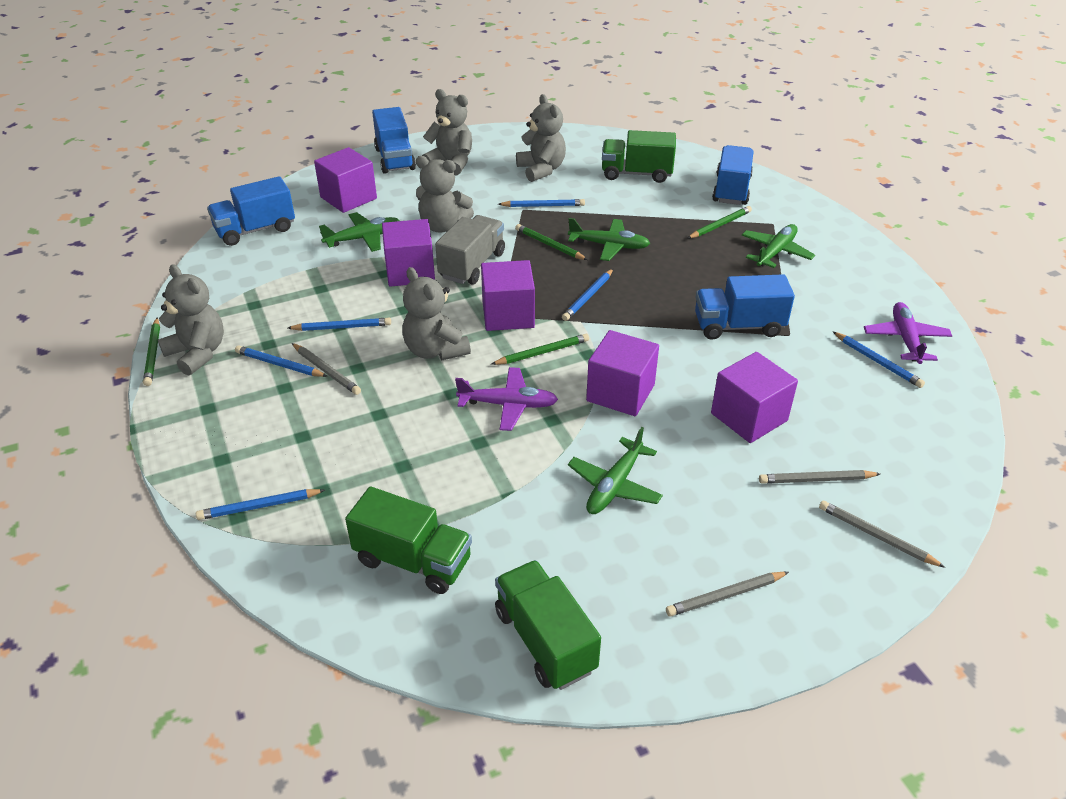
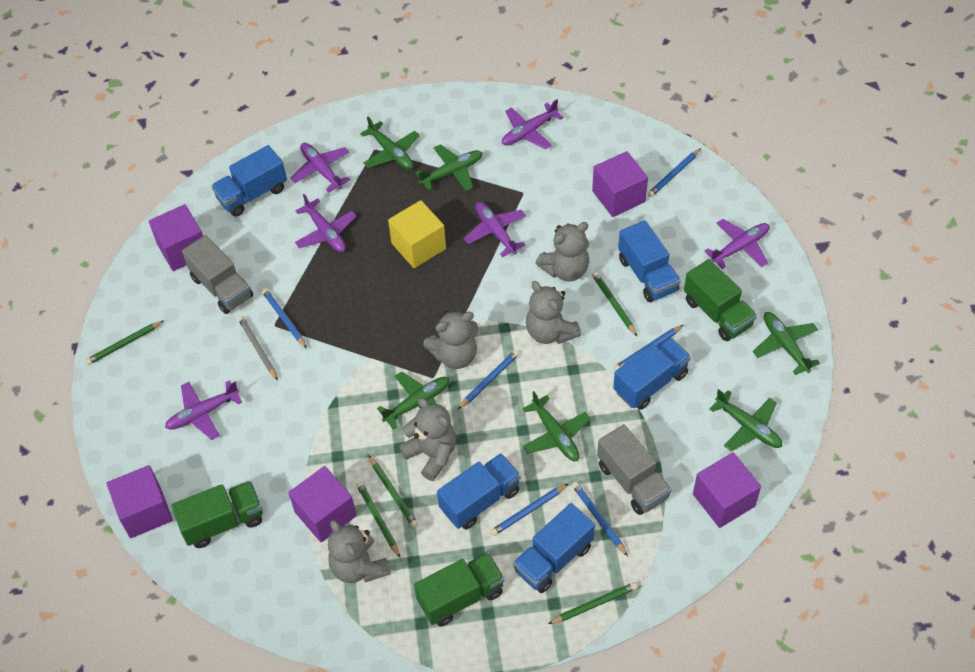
blue truck: [207,176,295,246] [372,107,416,174] [695,274,795,340] [712,145,754,205] = 4 -> [211,145,287,217] [437,453,521,530] [513,503,595,593] [613,337,691,410] [618,220,681,302] = 5
green pencil: [143,317,160,386] [491,334,589,365] [515,224,588,260] [687,206,752,239] = 4 -> [85,320,165,365] [356,481,400,558] [369,455,418,528] [548,582,637,624] [592,271,637,336] = 5
green plane: [319,212,400,252] [568,218,650,261] [568,427,663,514] [742,224,815,268] = 4 -> [360,117,420,170] [377,371,450,429] [415,144,482,191] [522,391,590,461] [710,389,782,451] [753,312,820,375] = 6
grey pencil: [292,343,361,395] [666,572,789,617] [759,470,880,484] [819,501,945,568] = 4 -> [238,316,278,381] = 1
grey truck: [435,215,505,285] = 1 -> [182,235,253,314] [597,424,672,515] = 2
purple plane: [455,367,558,431] [864,302,952,364] = 2 -> [165,381,242,440] [291,143,350,193] [295,194,357,252] [464,202,526,257] [502,99,564,149] [705,219,770,269] = 6
yellow cube: none = 0 -> [388,200,446,268] = 1

